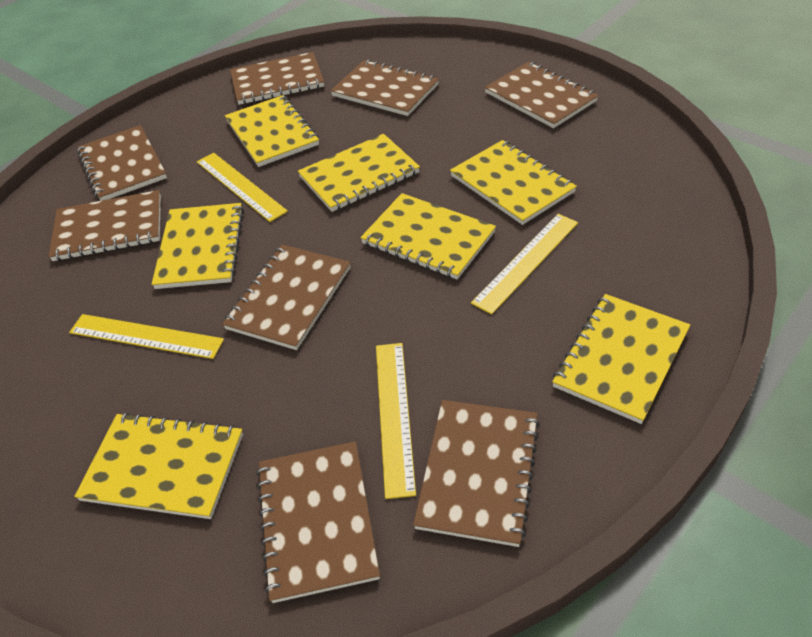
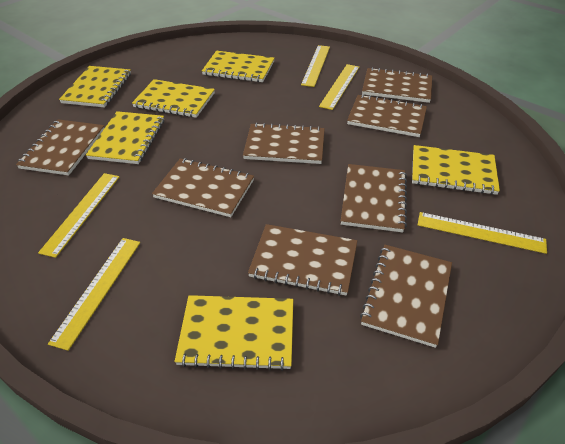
yellow notebook: [74,413,243,519] [152,203,244,289] [225,95,319,167] [298,134,420,212] [360,193,496,280] [450,140,577,225] [552,294,690,424] = 7 -> [59,66,131,107] [86,111,164,164] [132,79,215,118] [174,295,293,371] [202,51,274,82] [412,145,500,195] = 6
yellow ruler: [69,314,224,359] [197,153,288,222] [376,343,416,499] [471,214,578,315] = 4 -> [38,173,119,258] [48,238,140,351] [301,45,330,87] [319,64,359,110] [418,212,547,254] = 5

